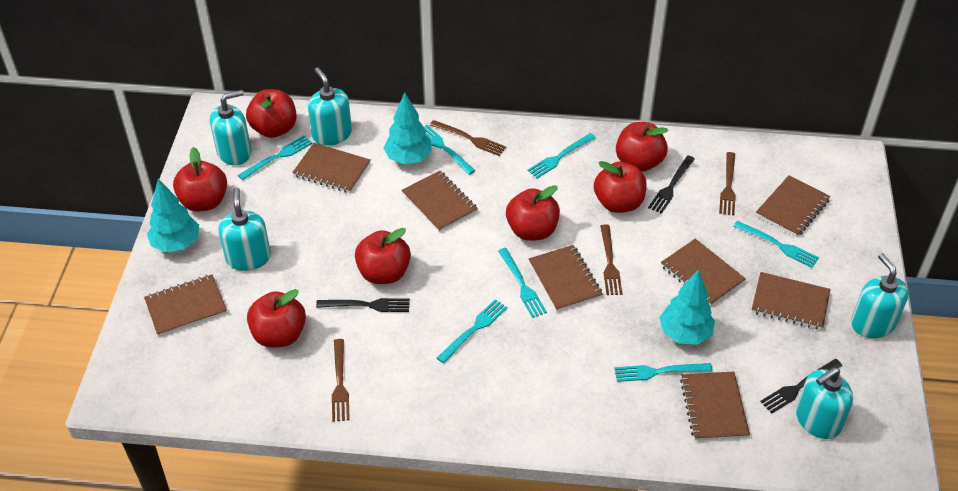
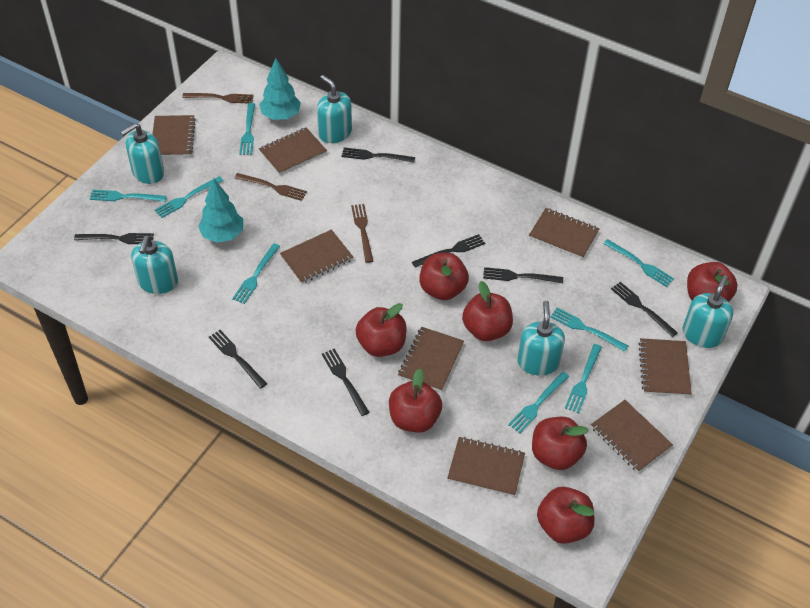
black fork: [316,298,410,312] [648,155,695,214] [760,359,842,413] = 3 -> [74,233,154,244] [209,330,267,389] [322,348,370,416] [342,148,415,163] [412,234,485,268] [483,267,563,283] [611,282,678,337] = 7
brown fork: [332,339,350,422] [430,120,506,156] [600,224,622,295] [719,152,736,215] = 4 -> [182,93,254,103] [235,173,307,201] [351,204,373,263] = 3
turquoise fork: [238,135,313,180] [423,125,476,175] [437,299,508,363] [498,248,547,318] [527,133,596,178] [614,363,713,382] [734,221,819,268] = 7 -> [90,190,167,202] [154,176,223,218] [232,243,280,304] [239,103,255,155] [508,372,569,433] [550,308,628,352] [565,344,602,413] [603,239,674,287] = 8
turquoise tree: [147,179,199,252] [383,92,432,164] [659,270,715,345] = 3 -> [198,178,243,243] [259,58,301,120] = 2

